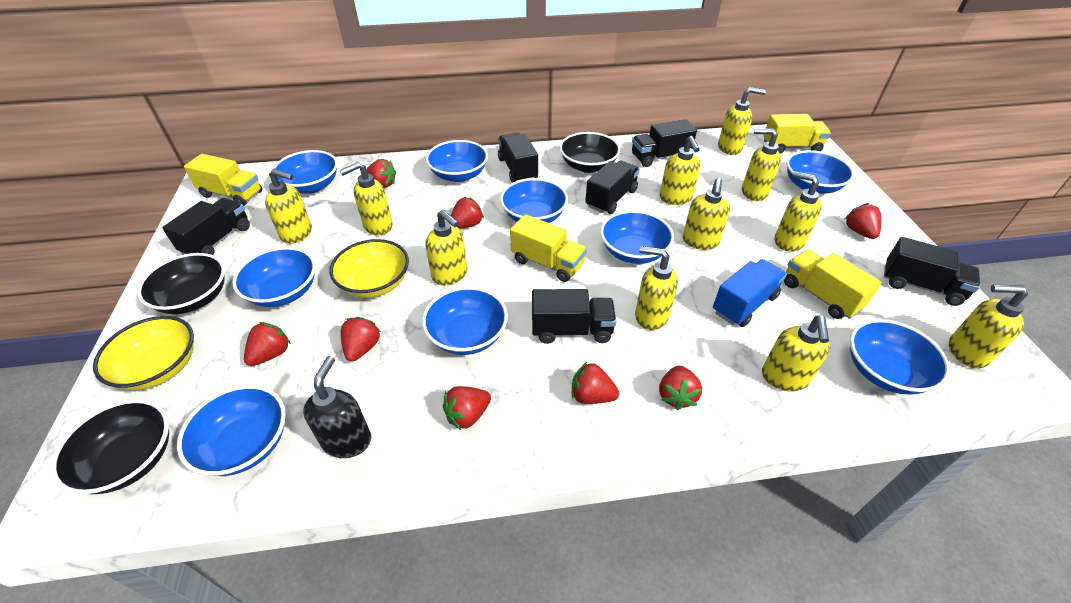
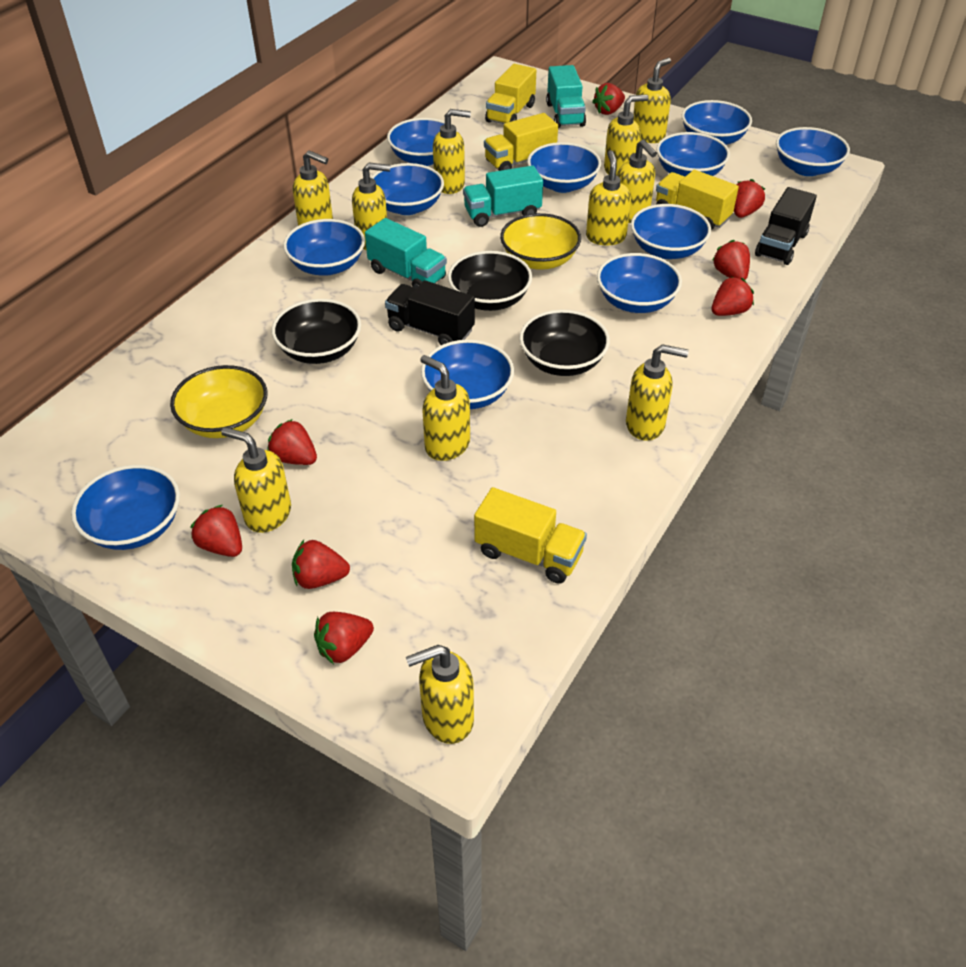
black soap dispenser: [303,356,371,458] = 1 -> none = 0
black truck: [162,198,250,255] [498,133,538,183] [532,289,617,344] [585,161,640,214] [632,119,697,167] [884,237,980,306] = 6 -> [385,280,475,345] [755,187,817,265] = 2
blue bowl: [177,385,286,476] [232,247,316,307] [272,150,338,194] [422,287,508,355] [426,140,488,182] [500,178,568,223] [600,210,674,264] [786,150,854,194] [850,319,950,395] = 9 -> [71,465,180,550] [283,219,365,275] [371,163,444,215] [387,118,457,166] [421,339,514,409] [527,142,601,193] [597,253,682,313] [631,204,711,259] [656,132,730,177] [682,100,752,145] [776,127,850,176] = 11
blue truck: [713,259,787,327] = 1 -> none = 0
turquoise truck: none = 0 -> [365,218,447,288] [463,165,543,227] [546,65,586,128] = 3

